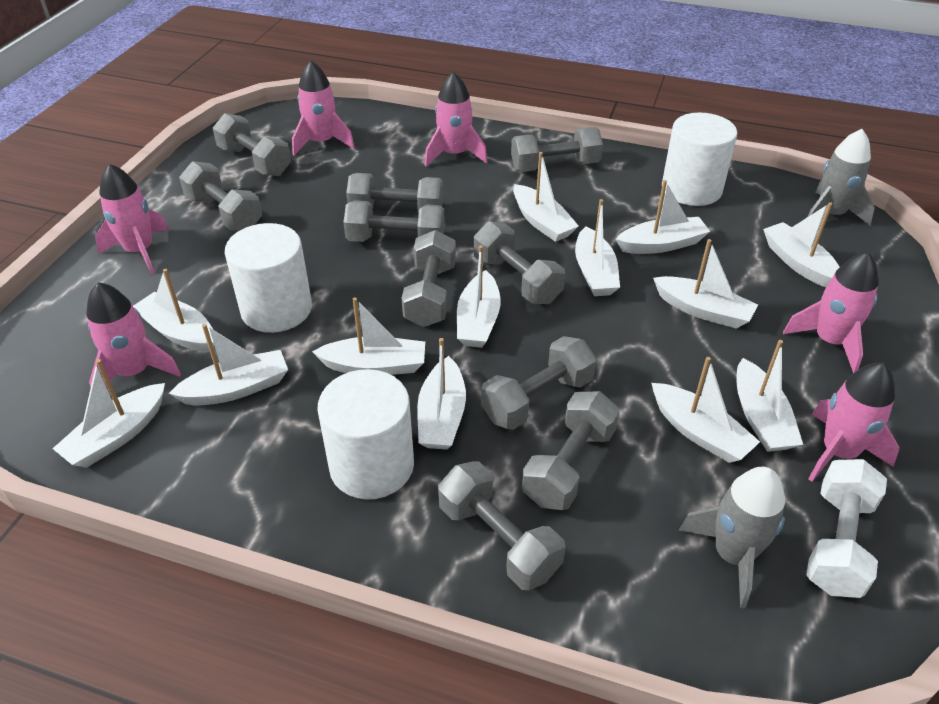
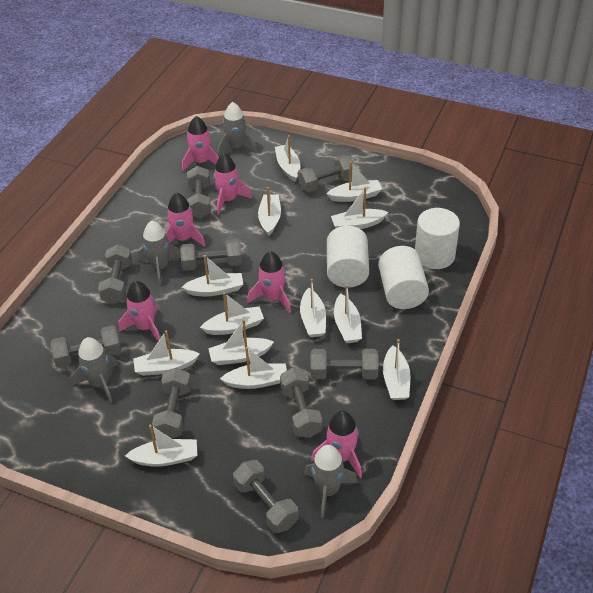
grey dumbbell: [179,161,262,231] [213,113,291,176] [343,200,445,242] [346,173,443,213] [402,230,456,327] [438,462,565,590] [474,221,565,304] [481,336,596,430] [511,127,603,172] [522,391,620,510] = 10 -> [51,325,121,368] [98,244,132,304] [152,368,191,438] [180,239,242,271] [187,166,211,218] [233,460,298,533] [280,367,322,438] [298,155,355,192] [311,349,379,379] = 9
grey rocket: [679,467,785,608] [808,129,875,225] = 2 -> [71,337,118,403] [138,221,181,285] [218,102,257,156] [304,445,358,518] = 4
white dumbbell: [806,459,887,598] = 1 -> none = 0

